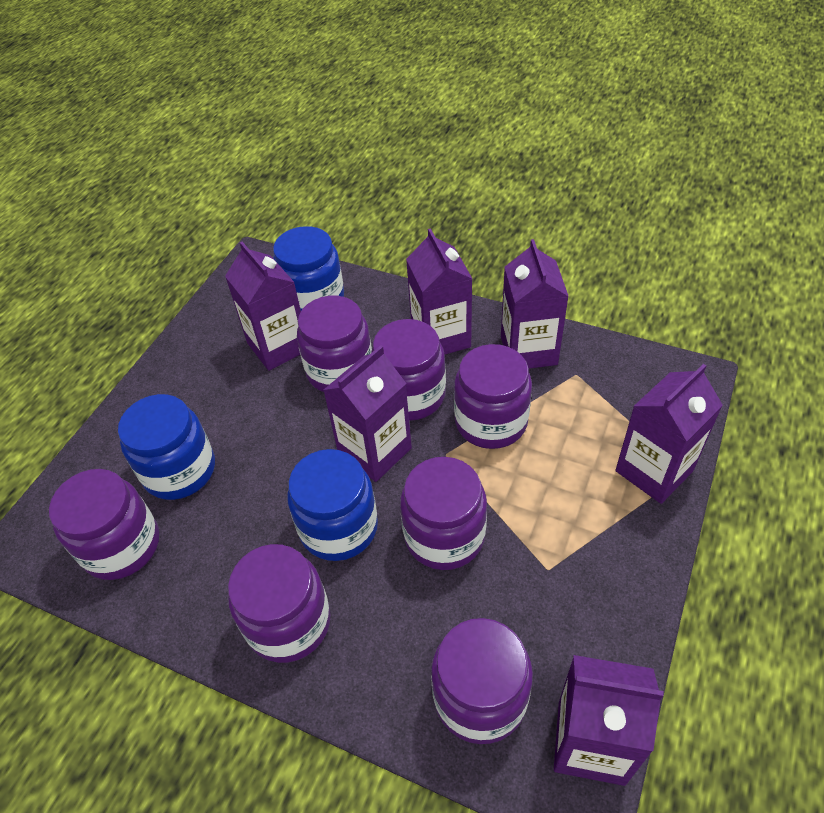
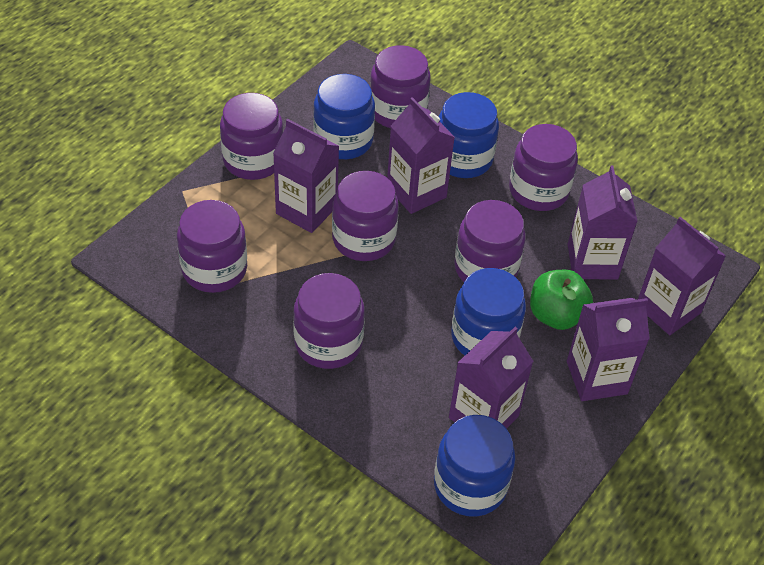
blue jar: [118,394,215,500] [273,226,344,311] [287,449,378,561] = 3 -> [313,74,375,159] [434,415,515,517] [439,92,499,178] [451,268,526,355] = 4
green apple: none = 0 -> [530,270,593,330] = 1

